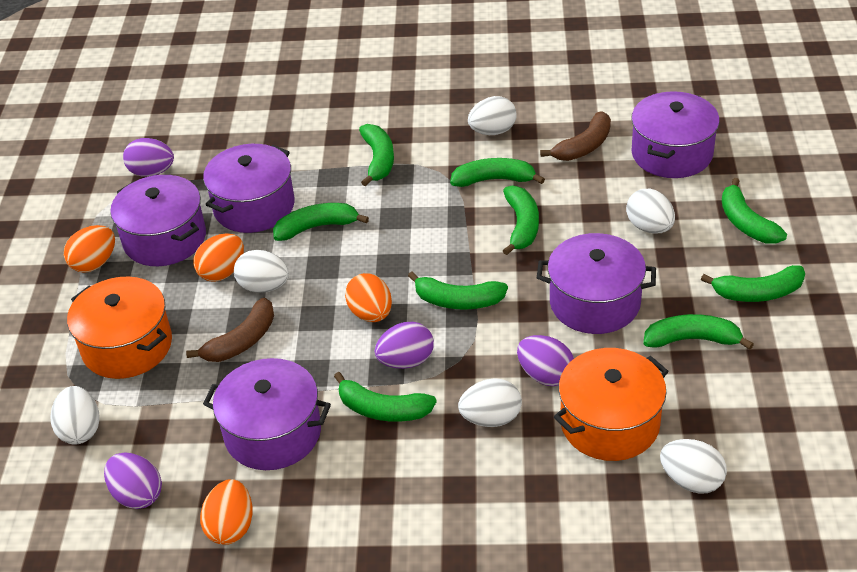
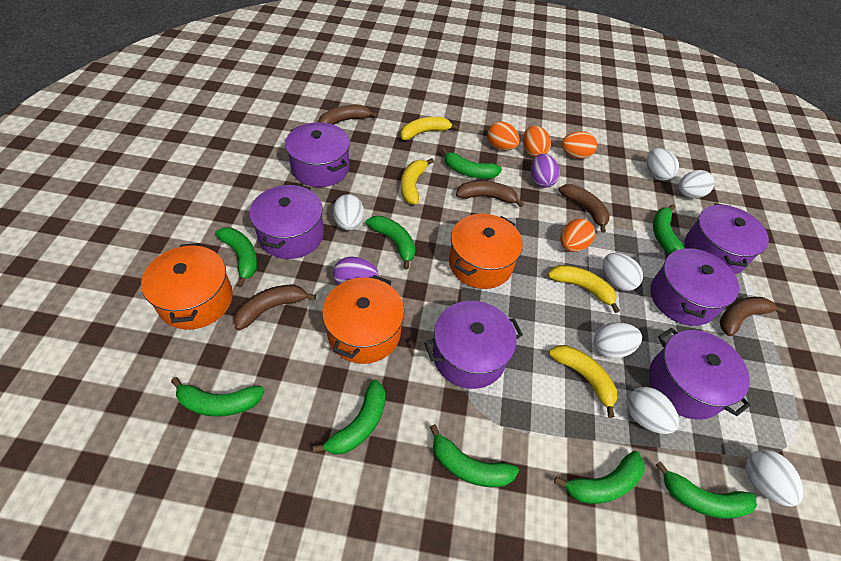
brown banana: [186,298,274,362] [540,111,611,161] = 2 -> [234,284,316,330] [318,105,378,125] [456,181,524,207] [559,184,610,233] [719,297,786,336] = 5
orange pot: [67,277,172,379] [554,348,669,461] = 2 -> [141,243,233,330] [322,275,404,364] [449,214,523,289] = 3
purple egg: [104,453,162,509] [123,138,174,177] [375,322,434,369] [517,335,574,386] = 4 -> [333,257,378,285] [531,154,560,188] = 2
purple pot: [110,175,206,266] [203,144,295,233] [203,358,331,470] [537,233,656,334] [631,91,720,178] = 5 -> [250,184,324,259] [285,122,350,187] [424,301,523,389] [649,328,750,420] [650,247,739,326] [684,203,769,274] = 6
white egg: [50,386,100,444] [234,250,289,293] [458,378,522,427] [468,96,517,135] [626,189,675,234] [660,439,727,494] = 6 -> [333,194,364,230] [594,322,642,359] [603,253,643,291] [627,387,679,434] [647,148,679,181] [678,170,715,198] [746,450,803,507] = 7
yellow banana: none = 0 -> [401,117,459,140] [401,158,434,205] [548,265,620,313] [549,345,617,418] = 4

